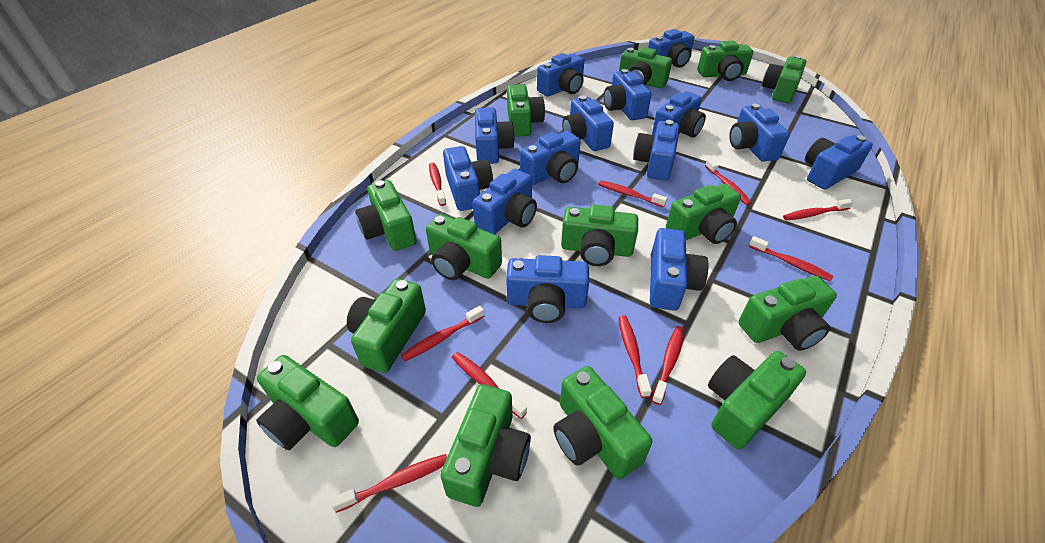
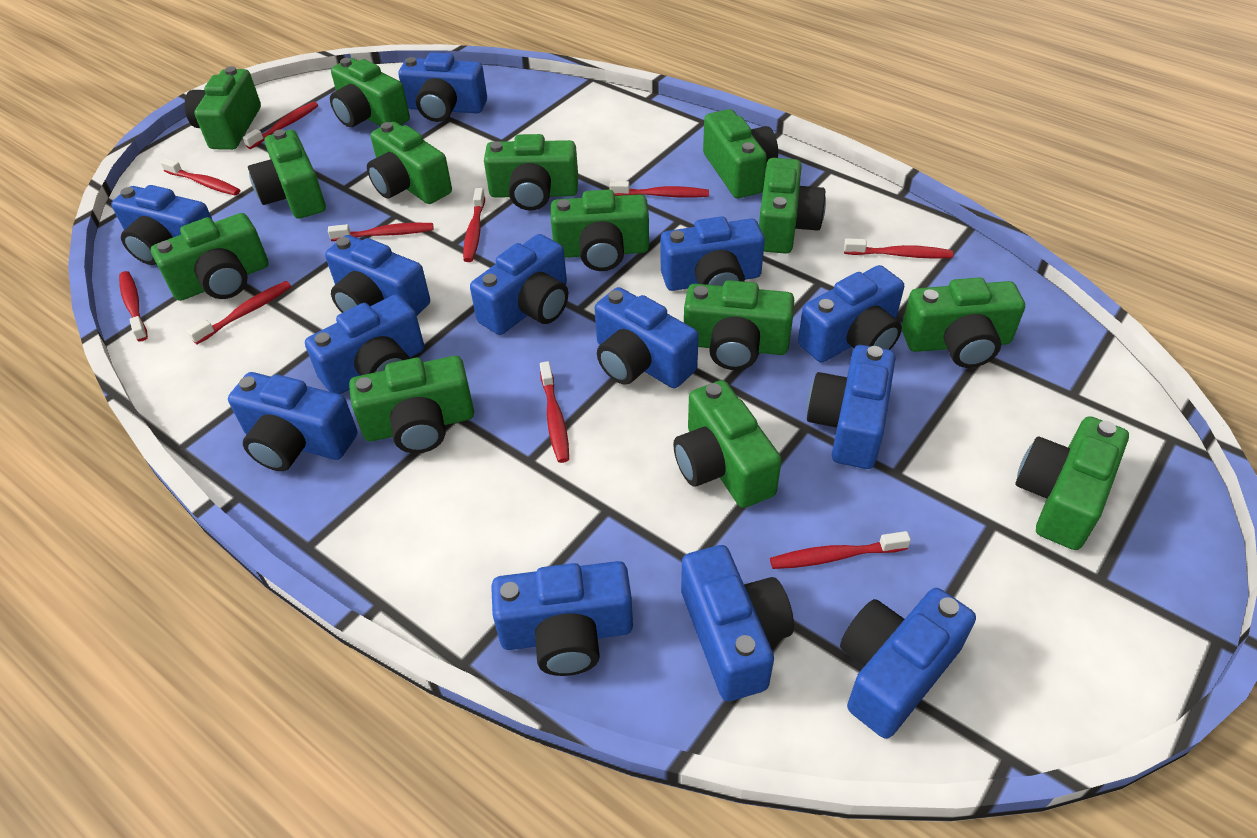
blue camera: [443,146,493,211] [473,169,537,234] [475,107,515,164] [506,255,589,323] [520,131,581,185] [537,53,584,96] [562,95,614,151] [604,69,651,120] [633,120,680,181] [648,29,694,68] [650,228,709,311] [652,91,706,138] [729,104,790,162] [805,135,873,189] = 14 -> [111,185,212,265] [228,372,357,471] [305,294,424,394] [325,235,430,316] [398,52,487,122] [470,234,568,335] [491,561,633,676] [595,287,699,388] [661,216,765,291] [681,545,794,701] [798,265,904,362] [807,345,896,469] [840,588,976,739] = 13

